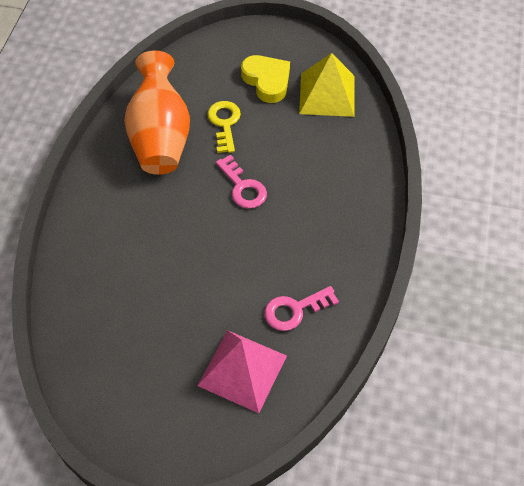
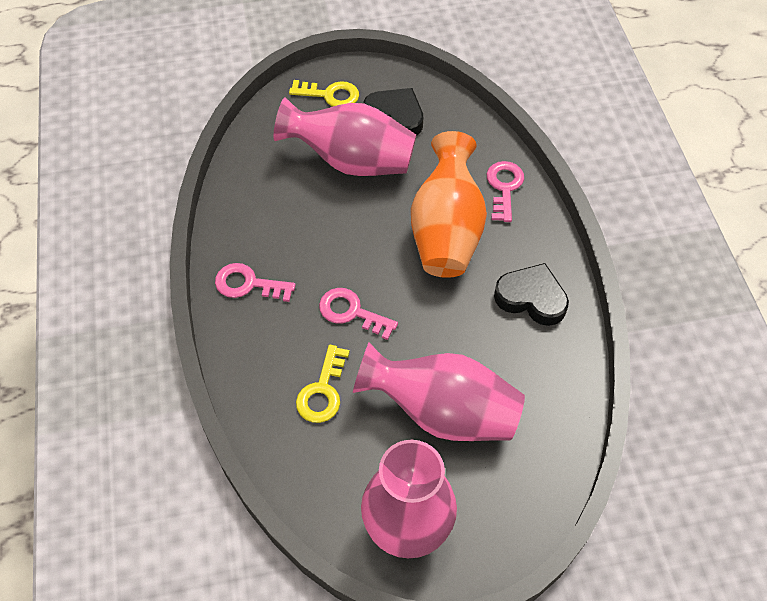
black heart: none = 0 -> [363,88,423,136] [494,263,569,326] = 2
pink key: [216,154,267,209] [264,286,339,331] = 2 -> [215,263,296,302] [319,288,398,340] [487,161,524,222] = 3
pink pyramid: [197,330,287,413] = 1 -> none = 0
pink vase: none = 0 -> [274,97,416,176] [353,343,525,441] [361,440,457,559] = 3
yellow heart: [241,55,290,103] = 1 -> none = 0
yellow key: [207,101,241,153] = 1 -> [289,80,359,107] [296,345,350,423] = 2
yellow pyramid: [299,53,355,117] = 1 -> none = 0

